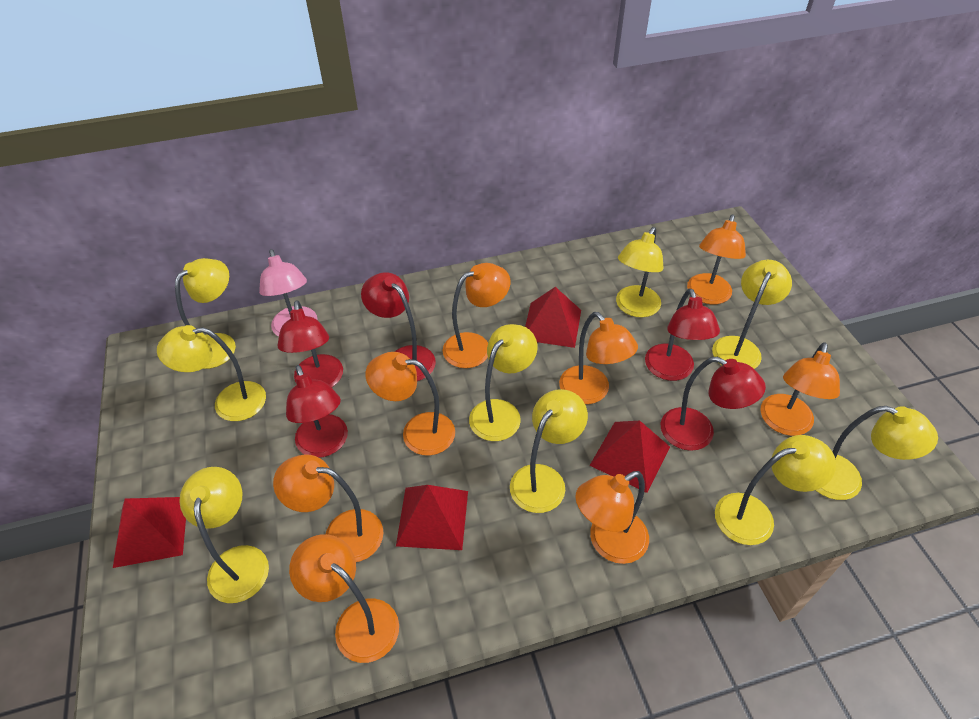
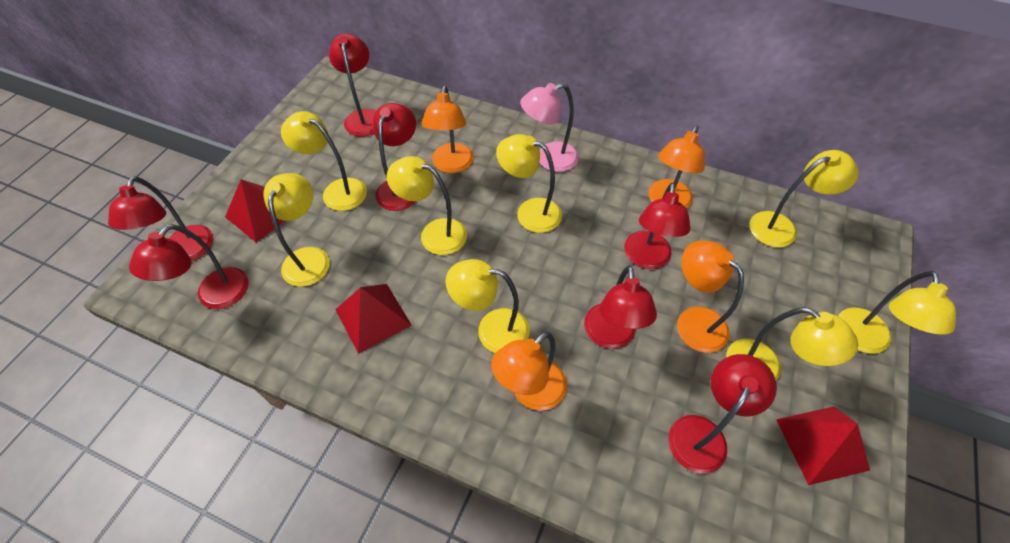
orange lamp: [273,454,383,562] [289,534,399,663] [365,352,455,456] [443,263,511,368] [559,312,638,404] [575,471,649,564] [687,215,746,304] [761,342,840,436] = 8 -> [422,86,474,173] [491,332,567,411] [648,125,705,209] [677,241,744,353] = 4
red lamp: [278,300,343,388] [286,365,348,458] [361,272,436,381] [645,288,720,381] [661,357,766,451] = 5 -> [108,176,213,261] [129,224,249,309] [329,34,376,137] [373,103,416,211] [584,265,657,349] [624,183,690,269] [668,354,777,474] = 7
red pyramid: [113,497,186,568] [396,485,468,550] [525,287,581,348] [589,420,670,493] = 4 -> [225,179,284,243] [335,284,412,354] [776,407,870,485] = 3
yellow lamp: [157,325,266,421] [175,258,236,369] [180,467,269,603] [469,324,537,441] [510,389,588,513] [616,227,663,317] [712,260,792,369] [715,435,836,545] [815,406,938,500] = 9 -> [263,173,330,287] [281,111,367,211] [387,156,467,255] [446,259,530,353] [496,134,562,233] [726,307,858,381] [749,150,859,248] [838,271,956,354] = 8

